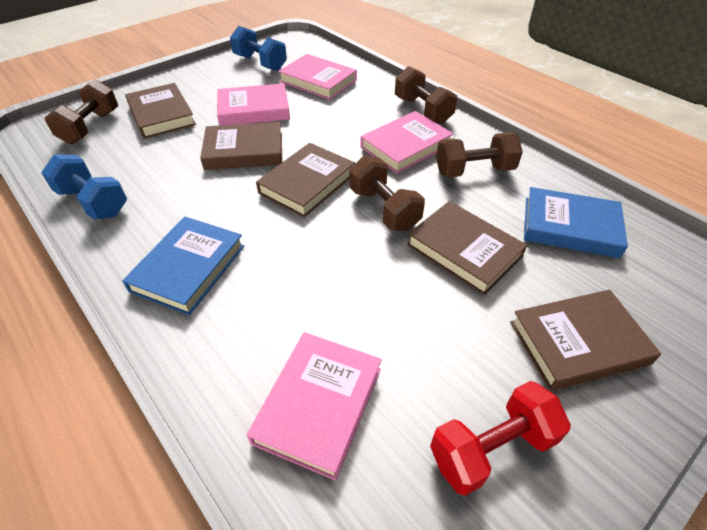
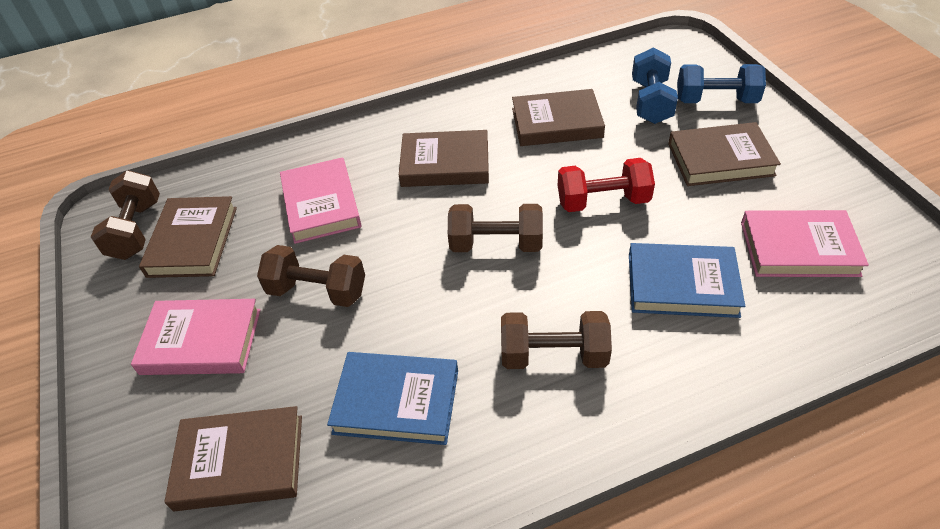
pink book: [217,83,290,126] [247,332,382,480] [278,54,357,100] [360,111,453,173] = 4 -> [131,299,261,375] [280,157,362,244] [741,210,869,277] = 3

